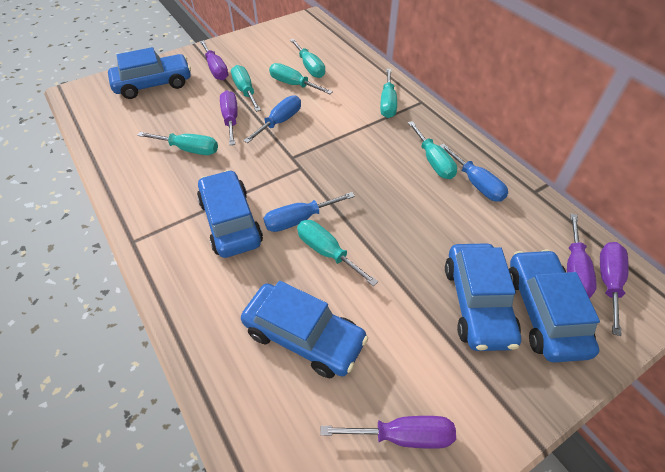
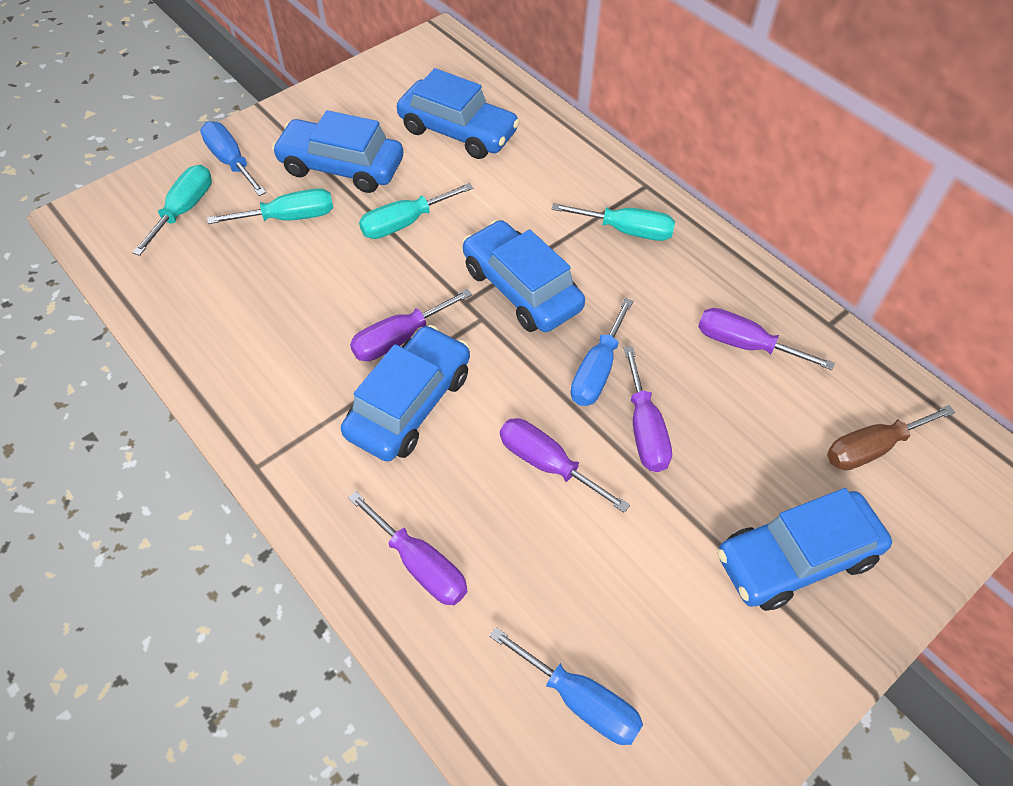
brown screwdriver: none = 0 -> [827,405,955,470] = 1
turquoise screwdriver: [137,132,218,155] [231,65,261,112] [269,63,333,94] [290,39,325,78] [297,220,378,286] [380,69,397,118] [408,121,457,179] = 7 -> [132,165,212,256] [207,188,333,224] [359,183,473,239] [552,203,675,241] = 4

